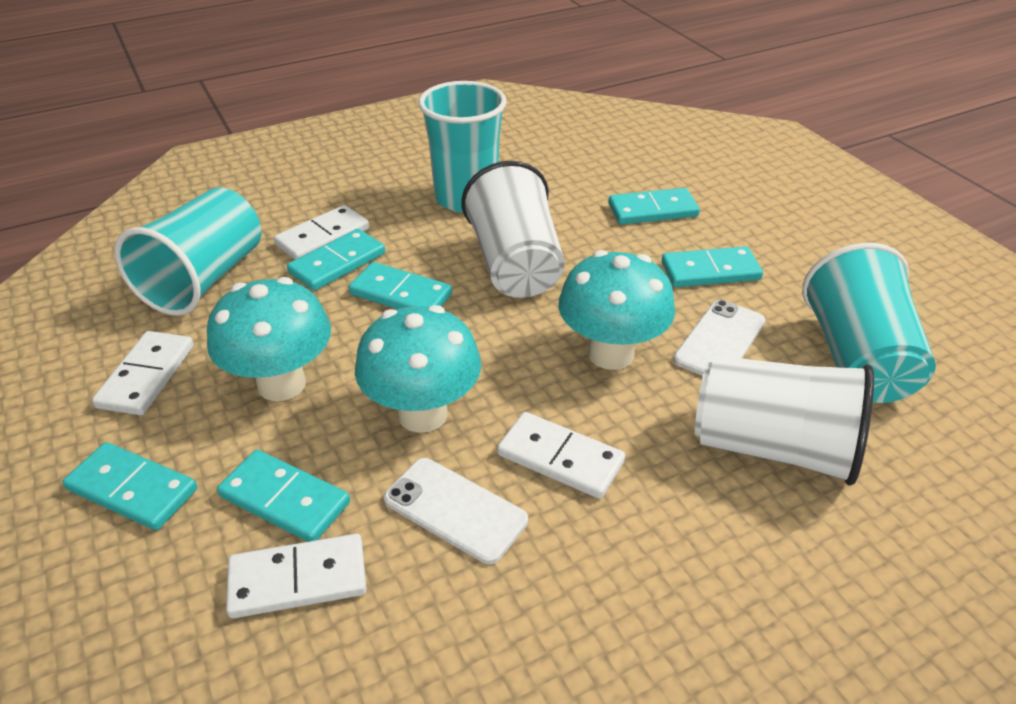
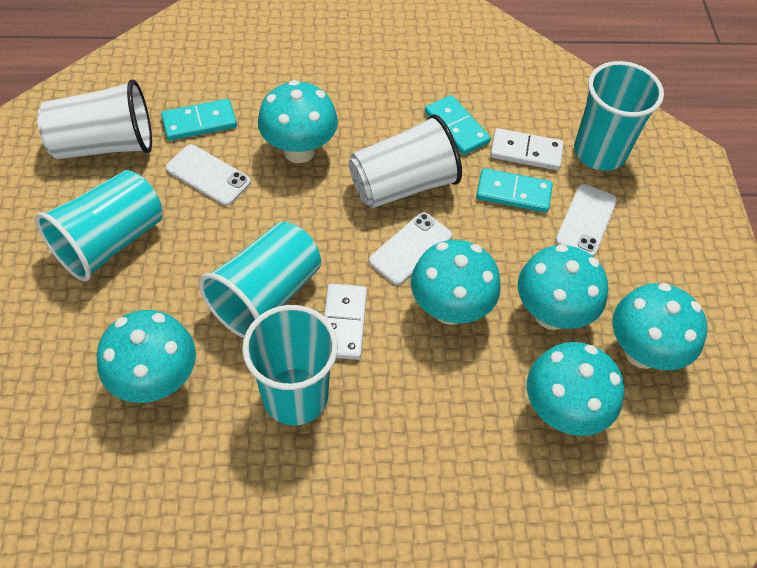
turquoise cup: [114,187,262,316] [418,81,507,212] [802,243,936,403] = 3 -> [35,170,162,282] [199,222,321,338] [242,305,338,425] [574,61,664,171] = 4
turquoise domino: [63,442,197,530] [217,450,350,542] [287,229,385,291] [349,262,452,309] [608,188,700,225] [661,246,763,287] = 6 -> [161,99,237,141] [425,95,491,155] [476,168,553,213] = 3
turquoise mushroom: [207,277,331,401] [355,305,481,433] [558,250,675,370] = 3 -> [97,310,196,403] [258,80,338,163] [411,240,501,325] [518,244,608,330] [527,342,624,436] [612,283,707,370] = 6
white domino: [92,331,194,415] [226,534,367,618] [274,205,369,260] [497,412,625,499] = 4 -> [324,284,367,360] [490,128,564,170] = 2
white phone: [384,458,528,564] [673,300,765,376] = 2 -> [166,144,251,206] [369,212,452,285] [555,184,617,256] = 3

